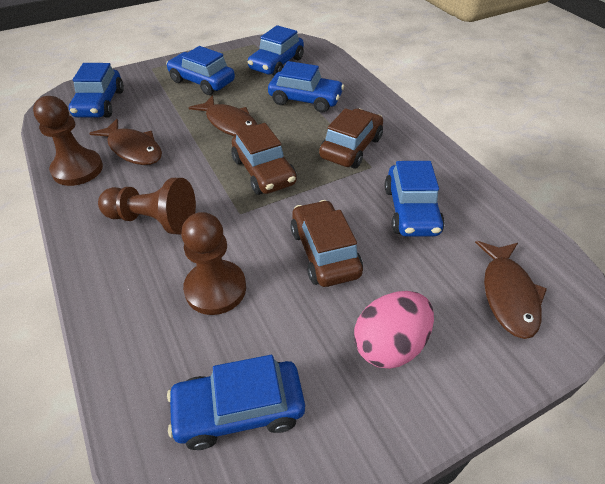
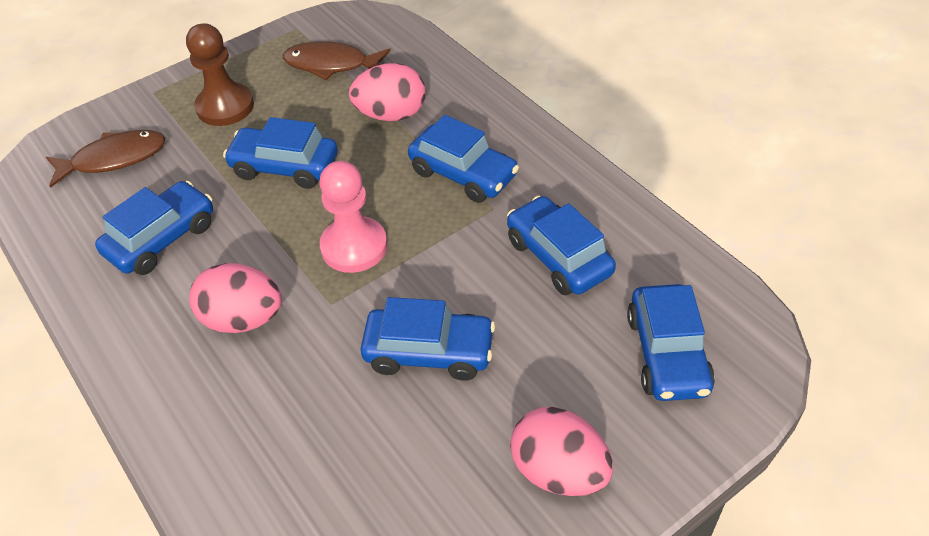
brown car: [231,123,297,195] [290,200,363,287] [319,108,383,169] = 3 -> none = 0
brown fish: [89,119,162,165] [188,95,257,136] [475,241,547,339] = 3 -> [46,130,165,188] [283,41,390,80] = 2
brown pawn: [33,96,103,186] [98,178,196,235] [181,212,246,315] = 3 -> [186,23,254,126] = 1
pink egg: [354,291,434,369] = 1 -> [189,263,282,333] [349,63,425,121] [510,407,613,496] = 3
pink pawn: none = 0 -> [319,161,388,273] = 1

